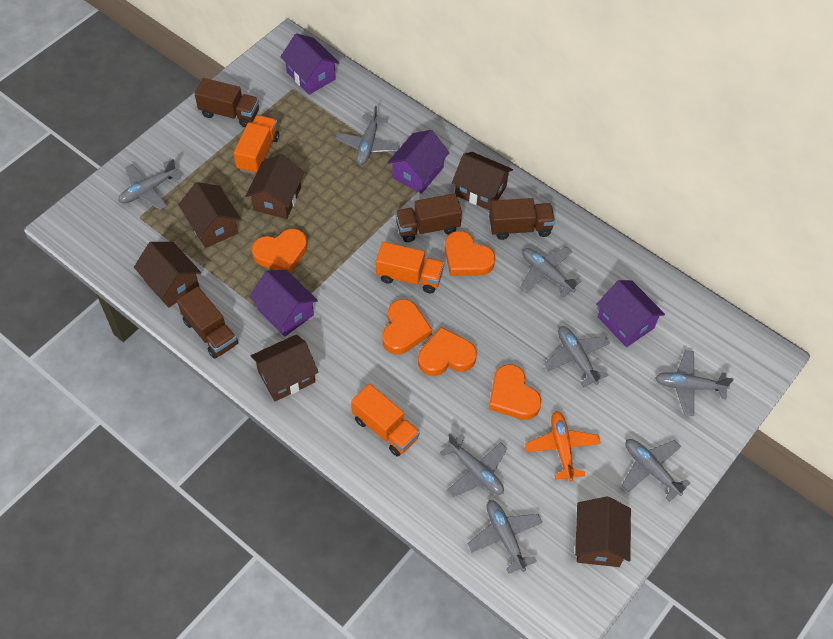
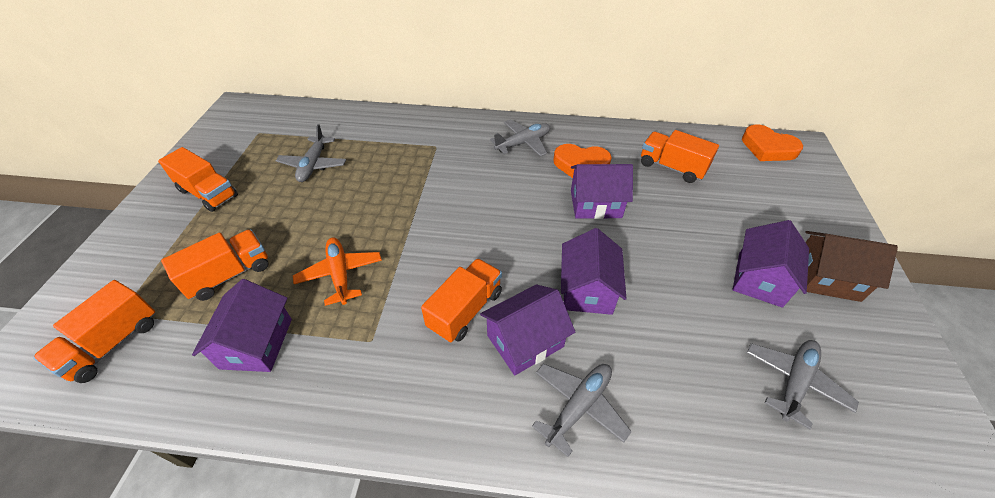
brown house: [134,242,201,308] [178,182,241,248] [246,154,304,219] [251,334,319,401] [452,152,513,211] [575,497,631,567] = 6 -> [805,231,898,302] = 1
brown truck: [177,287,238,359] [195,78,259,127] [395,193,462,242] [489,198,555,240] = 4 -> none = 0
grey plane: [119,159,181,210] [336,106,400,165] [440,434,507,497] [467,500,543,574] [520,247,582,298] [544,326,610,387] [622,439,690,502] [655,350,734,416] = 8 -> [276,124,346,182] [490,119,550,157] [532,364,632,457] [747,340,859,429] = 4
orange heart: [252,229,307,273] [382,299,432,354] [418,327,477,376] [445,231,495,276] [489,364,541,420] = 5 -> [553,144,612,178] [742,125,803,161] = 2
orange truck: [234,115,279,174] [351,384,420,457] [376,242,444,293] = 3 -> [33,280,155,383] [158,147,238,212] [161,229,269,301] [421,258,502,342] [641,130,719,183] = 5
purple house: [249,270,318,337] [280,33,340,95] [388,130,450,194] [596,280,665,347] = 4 -> [192,279,292,372] [480,284,575,376] [561,228,627,315] [571,164,633,219] [733,220,809,308] = 5

